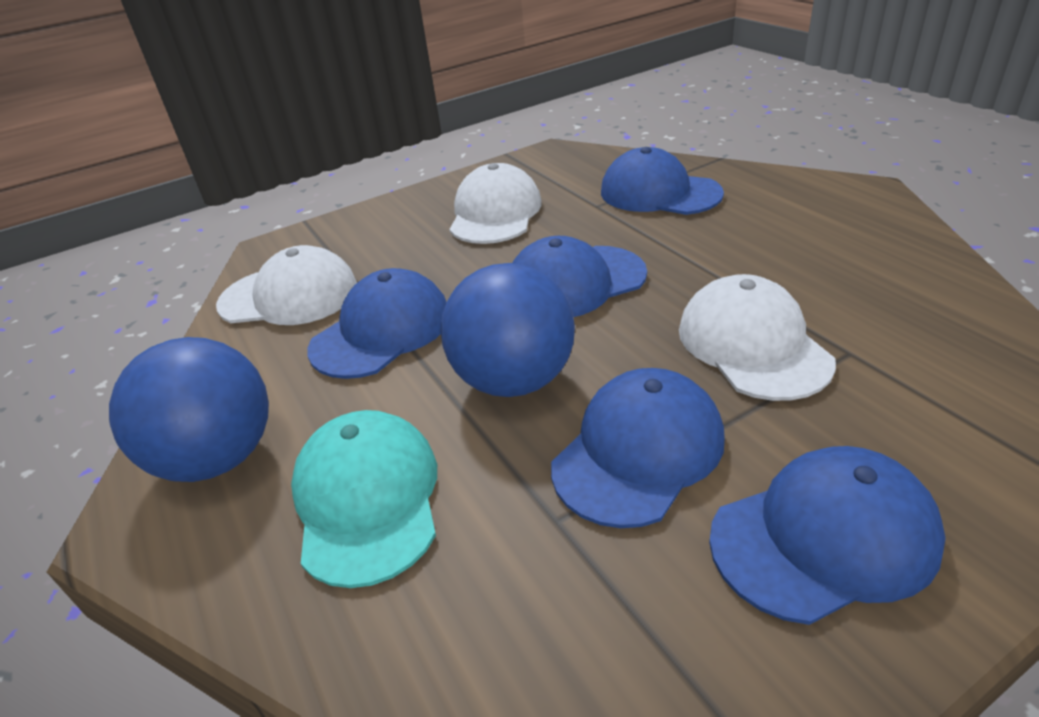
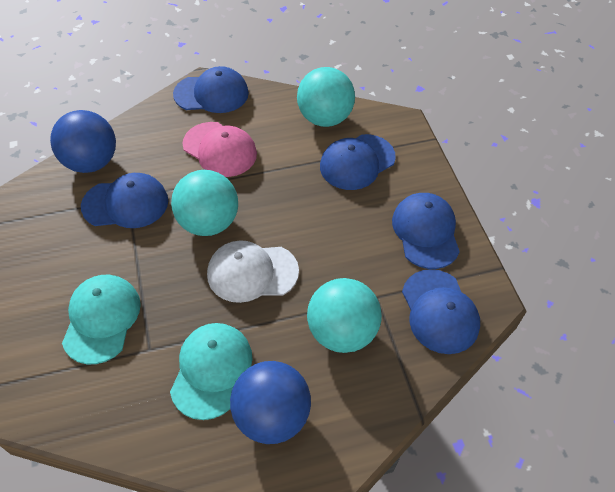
pink cap: none = 0 -> [183,122,257,177] = 1
turquoise ball: none = 0 -> [171,170,238,236] [297,67,355,127] [307,278,382,353] = 3
turquoise cap: [291,410,437,588] = 1 -> [62,275,141,364] [170,323,253,420] = 2
white cap: [216,245,357,325] [449,163,542,244] [679,274,836,401] = 3 -> [207,240,299,303] = 1

